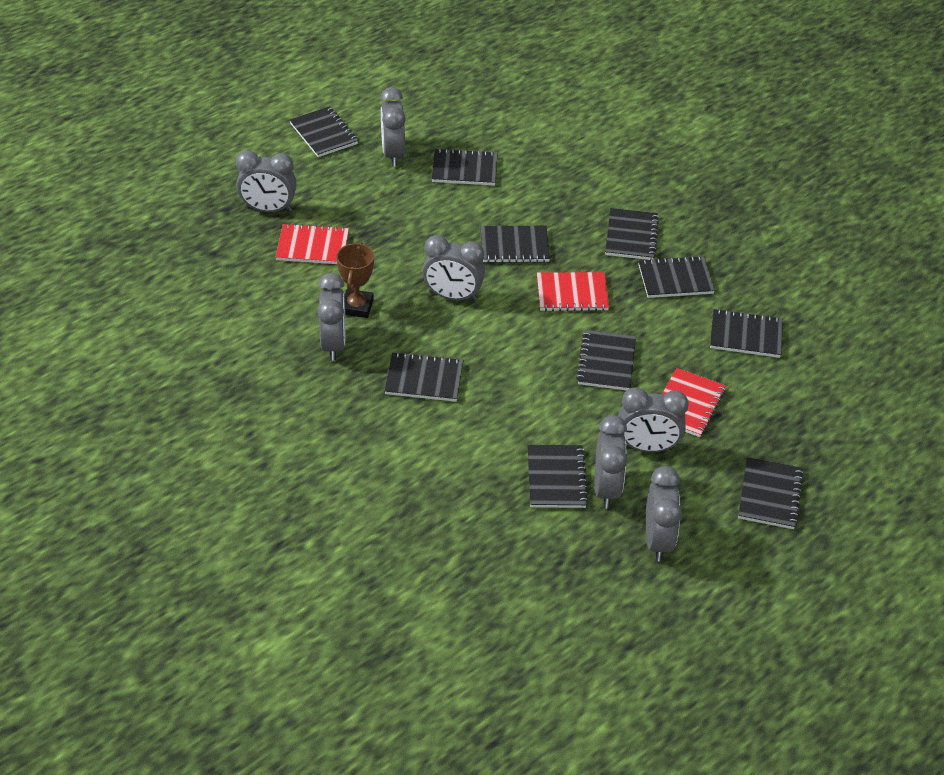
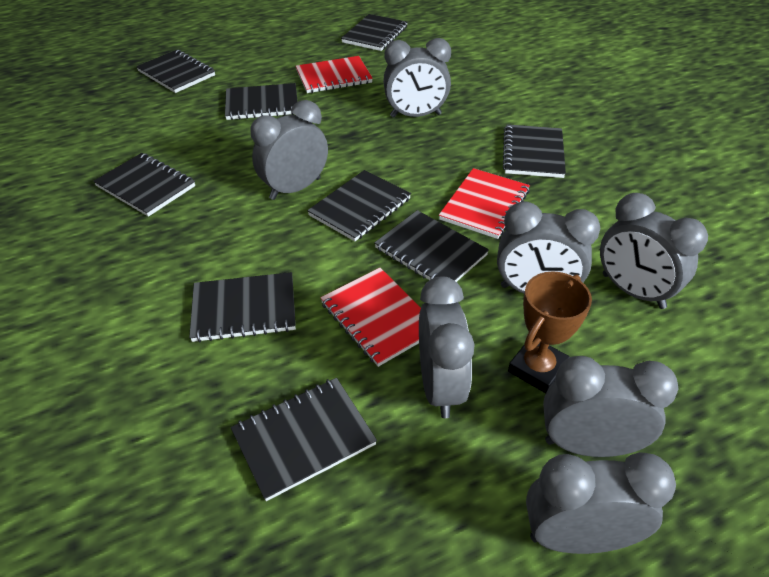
black notebook: [290,106,358,157] [384,352,463,402] [431,148,498,185] [481,226,550,263] [527,445,588,508] [576,330,636,390] [605,208,659,260] [638,256,715,298] [710,309,783,358] [738,457,803,529] = 10 -> [93,153,195,217] [136,50,215,93] [189,272,296,342] [225,83,298,120] [231,378,377,501] [307,170,411,241] [341,14,408,51] [374,210,489,282] [503,124,566,178] = 9

